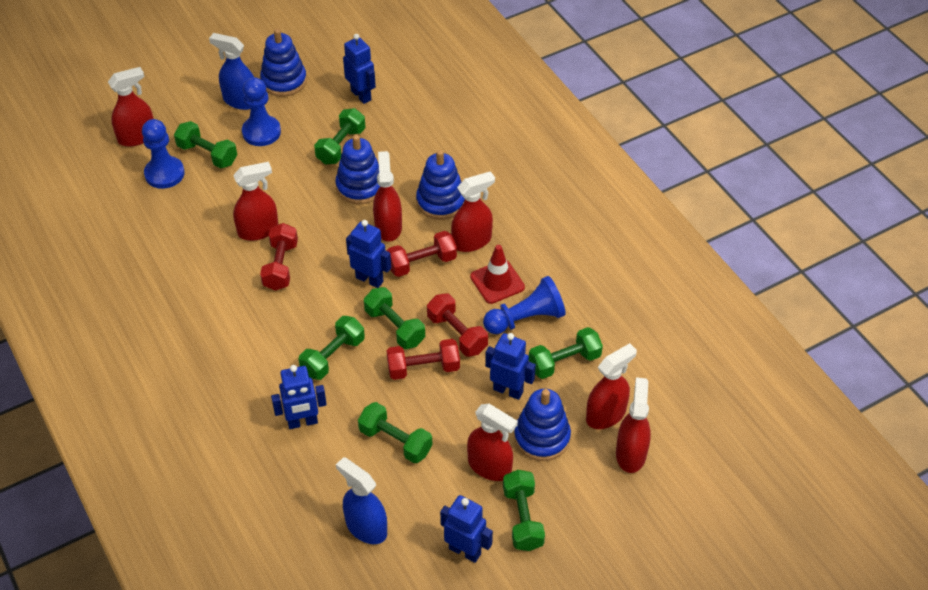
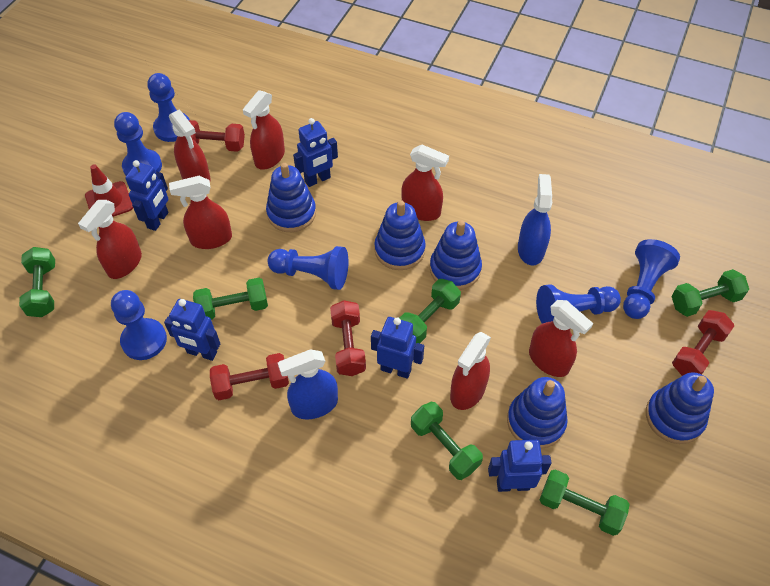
blue pawn: [142,119,185,189] [242,77,281,146] [483,276,566,334] = 3 -> [111,290,167,360] [114,112,162,176] [147,73,190,142] [267,246,348,290] [536,284,621,323] [623,239,680,319] = 6
blue stacking toy: [260,29,307,97] [335,135,380,204] [416,150,465,220] [514,389,571,461] = 4 -> [266,163,316,232] [374,200,426,270] [430,220,482,290] [507,377,568,448] [646,372,714,444] = 5
green dumbbell: [174,121,237,168] [299,316,365,380] [314,108,366,165] [358,402,432,463] [364,287,425,349] [503,470,545,551] [529,327,603,379] = 7 -> [19,247,55,317] [193,278,268,320] [400,279,461,343] [411,402,483,480] [540,469,630,536] [671,269,749,317] = 6

